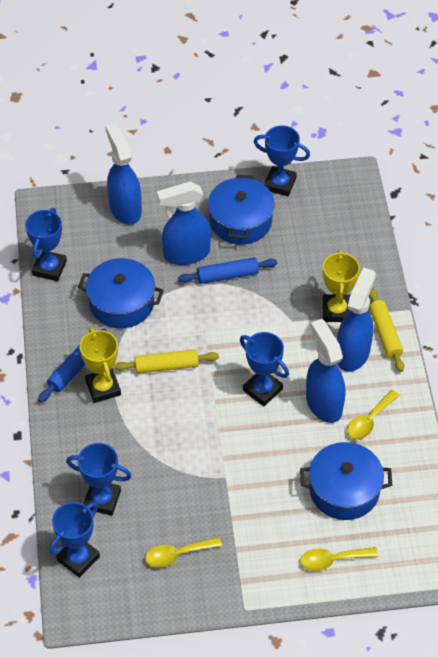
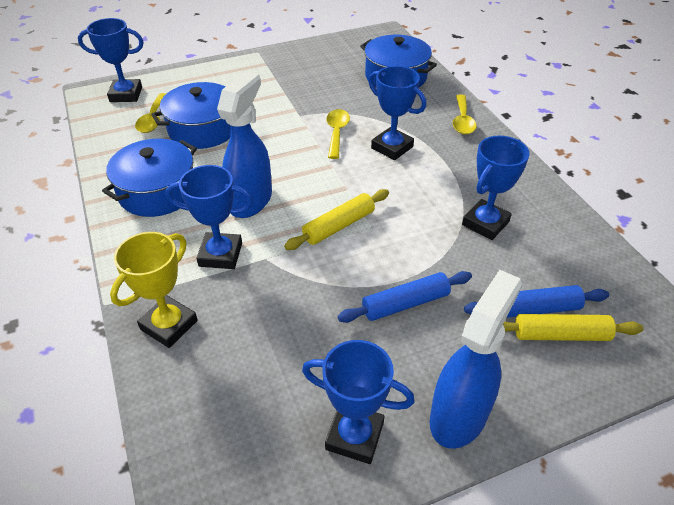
blue spray bottle: [105,123,142,225] [157,182,211,265] [306,319,346,423] [337,267,376,372] = 4 -> [217,71,272,218] [430,270,522,449] = 2
yellow trophy: [80,327,121,403] [323,250,360,322] = 2 -> [110,232,198,348] = 1

